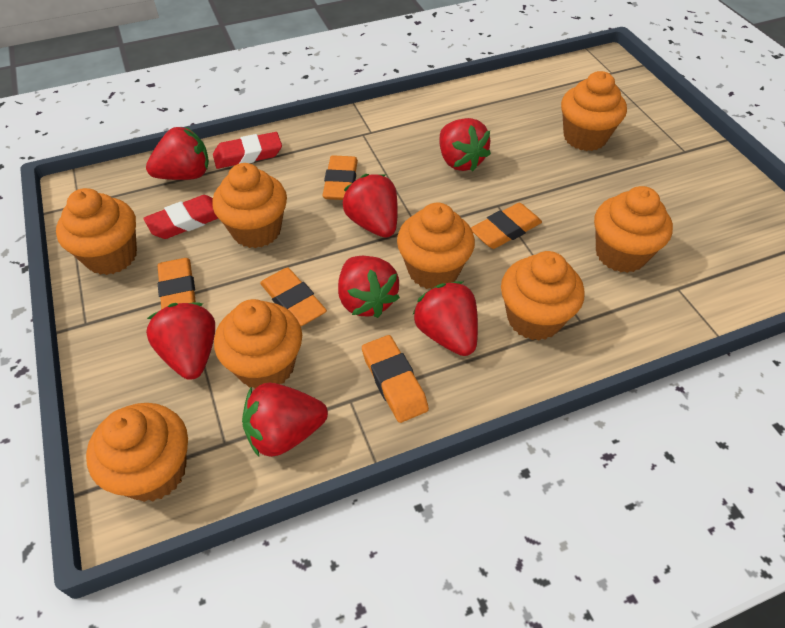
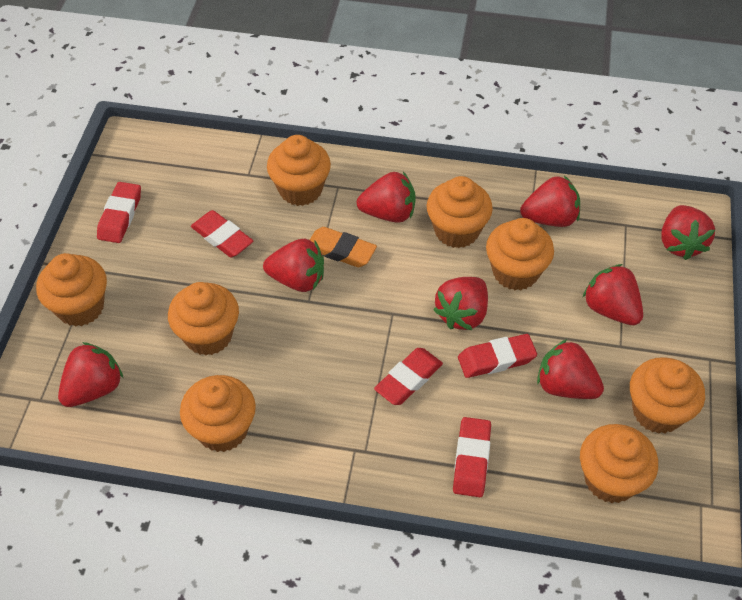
orange eraser: [158,258,196,310] [260,268,327,326] [322,155,358,200] [362,335,429,423] [471,203,542,249] = 5 -> [310,227,377,267] = 1
red eraser: [143,195,218,239] [213,132,282,169] = 2 -> [97,182,141,243] [191,210,253,257] [374,348,443,405] [453,417,491,497] [458,334,537,378] = 5
red strawberry: [146,126,209,180] [146,302,215,380] [242,383,328,457] [338,256,400,318] [343,174,398,238] [413,281,478,356] [439,118,491,172] = 7 -> [58,342,124,407] [263,239,324,292] [357,172,416,223] [433,277,488,330] [520,176,580,227] [537,339,604,399] [583,264,643,325] [661,205,715,260] = 8

